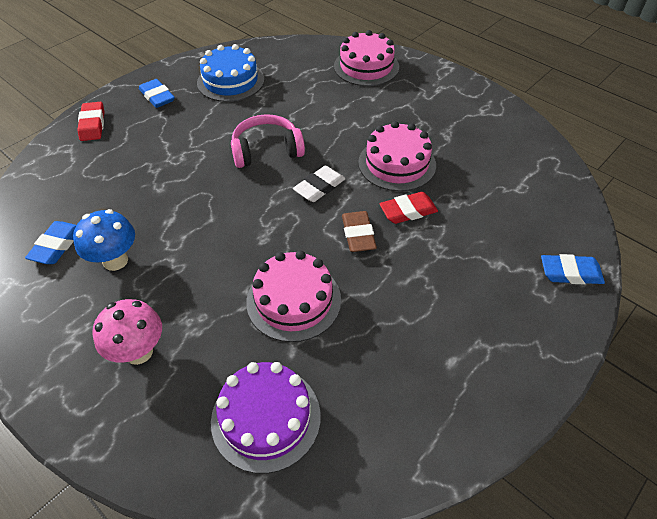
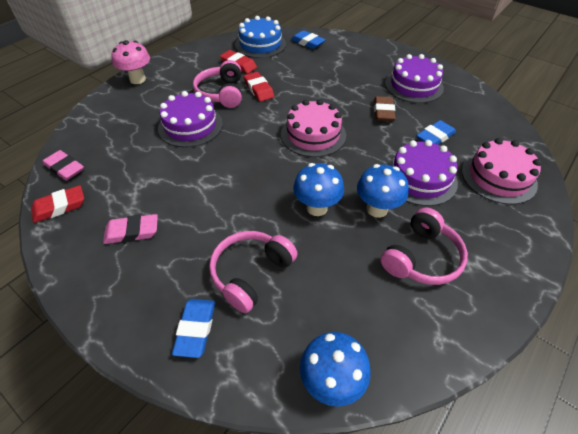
blue mushroom: [73,209,135,271] = 1 -> [293,163,344,216] [300,332,371,407] [357,164,409,218] = 3
pink cake: [246,250,341,342] [334,30,399,86] [358,121,436,191] = 3 -> [281,99,346,157] [462,138,542,205] = 2
pink eraser: none = 0 -> [43,150,84,181] [103,214,158,244] = 2
pink headphones: [231,114,305,168] = 1 -> [193,60,242,108] [209,231,298,313] [381,208,468,285] = 3
purple cake: [211,362,321,474] = 1 -> [158,91,223,147] [385,54,444,103] [387,140,458,206] = 3
red eraser: [77,102,104,141] [379,192,438,224] = 2 -> [31,185,84,223] [220,50,257,74] [244,72,274,102] = 3
white eraser: [293,166,346,202] = 1 -> none = 0

